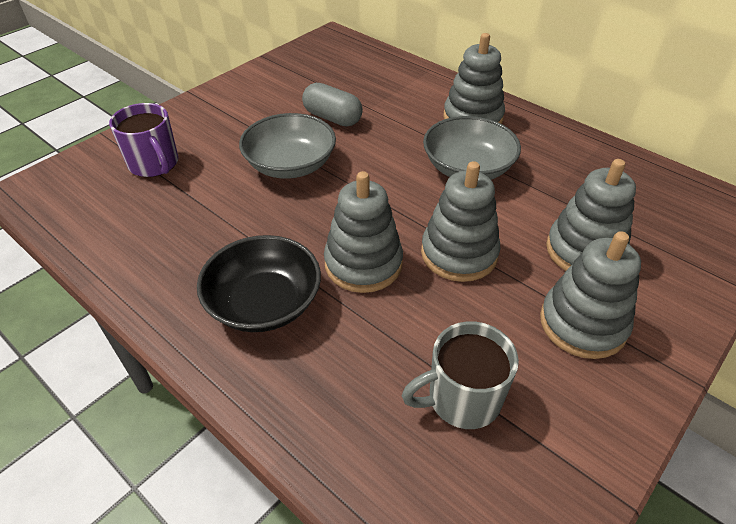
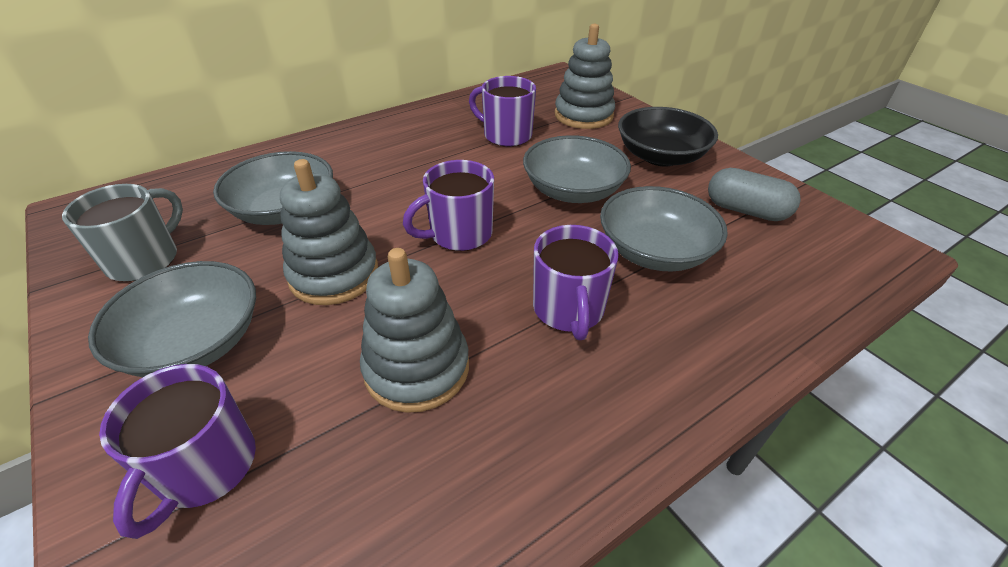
grey bowl: [239,113,336,179] [423,116,521,180] = 2 -> [88,261,256,377] [213,151,333,225] [523,135,631,203] [600,186,728,272] = 4
grey stacking toy: [324,171,403,293] [421,161,500,282] [443,33,505,124] [540,231,641,359] [546,159,636,271] = 5 -> [280,159,378,305] [360,248,469,413] [555,24,615,129] = 3
purple mug: [109,103,178,177] = 1 -> [99,364,256,539] [403,160,494,251] [469,76,536,147] [533,225,619,340] = 4

